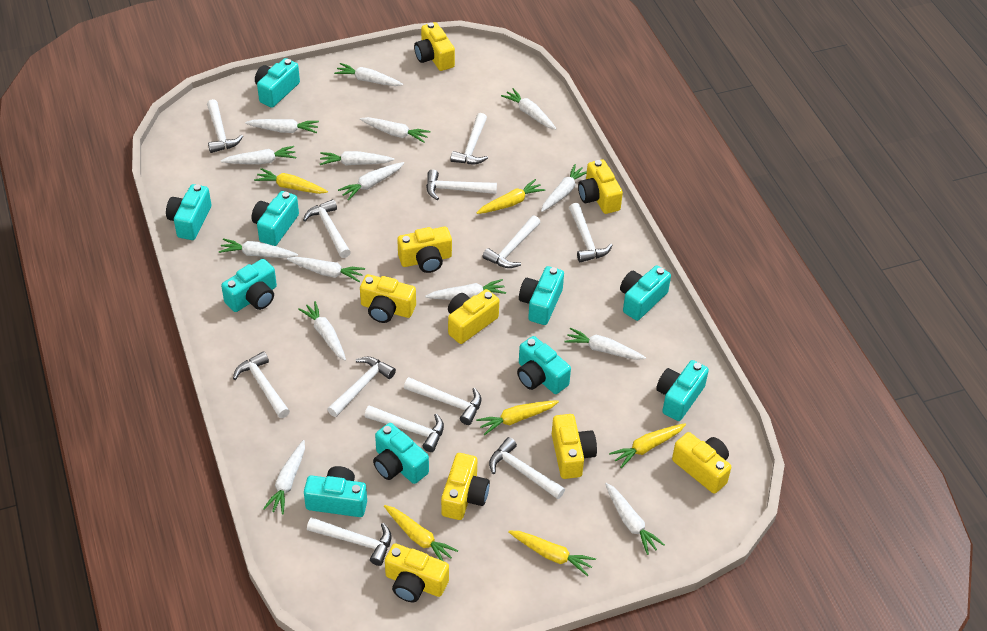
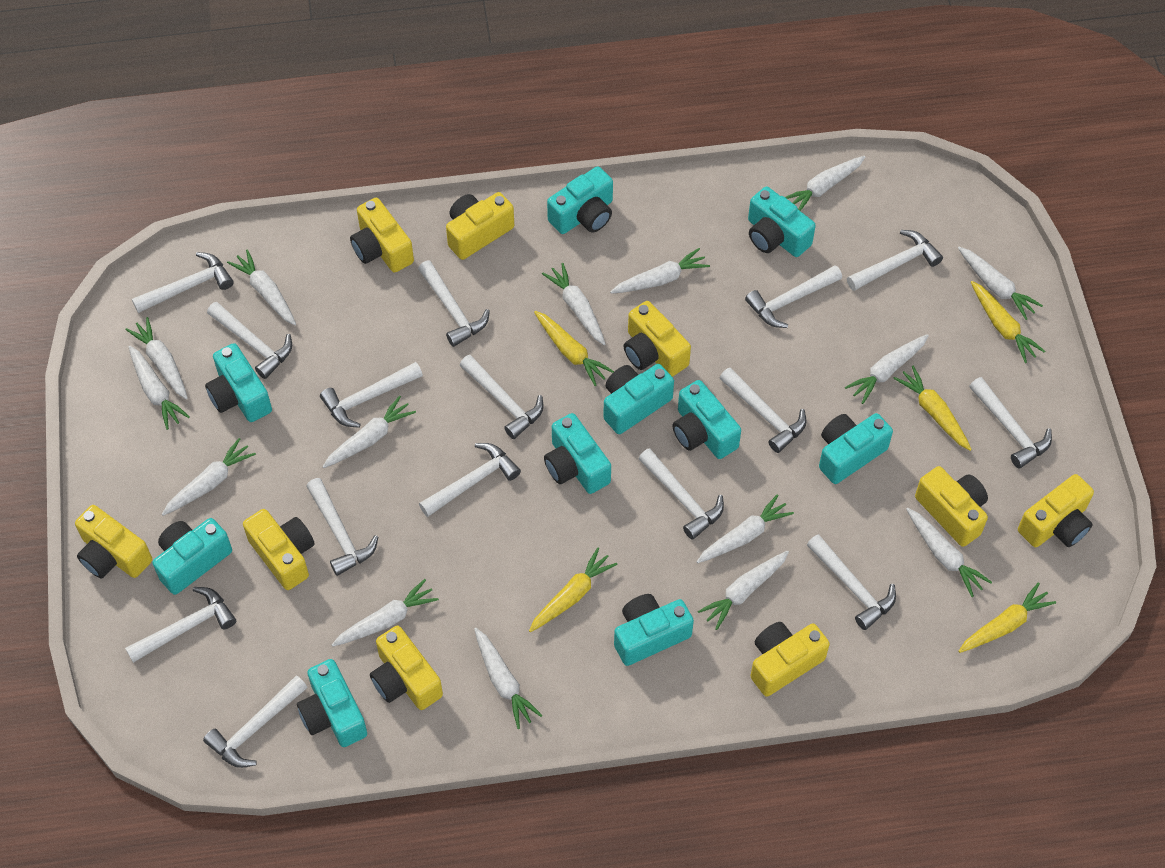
white hammer: [207,99,243,153] [233,351,290,418] [303,199,351,258] [307,517,392,566] [327,357,396,417] [365,405,444,452] [404,377,481,425] [426,170,497,200] [450,113,488,164] [482,215,540,268] [489,437,565,499] [569,203,613,262] = 12 -> [125,587,236,663] [132,252,233,313] [203,675,308,768] [207,302,292,379] [306,478,378,576] [320,362,423,428] [418,261,490,347] [419,443,521,517] [460,355,543,439] [638,448,724,540] [720,368,806,453] [745,265,842,328] [807,534,896,630] [847,230,943,291] [969,377,1052,469] = 15
yellow carrot: [254,168,328,194] [384,505,458,561] [476,400,559,435] [477,179,545,214] [509,531,596,576] [609,424,686,468] = 6 -> [529,548,618,632] [534,311,614,386] [893,366,972,451] [958,582,1056,653] [971,281,1045,363] = 5

